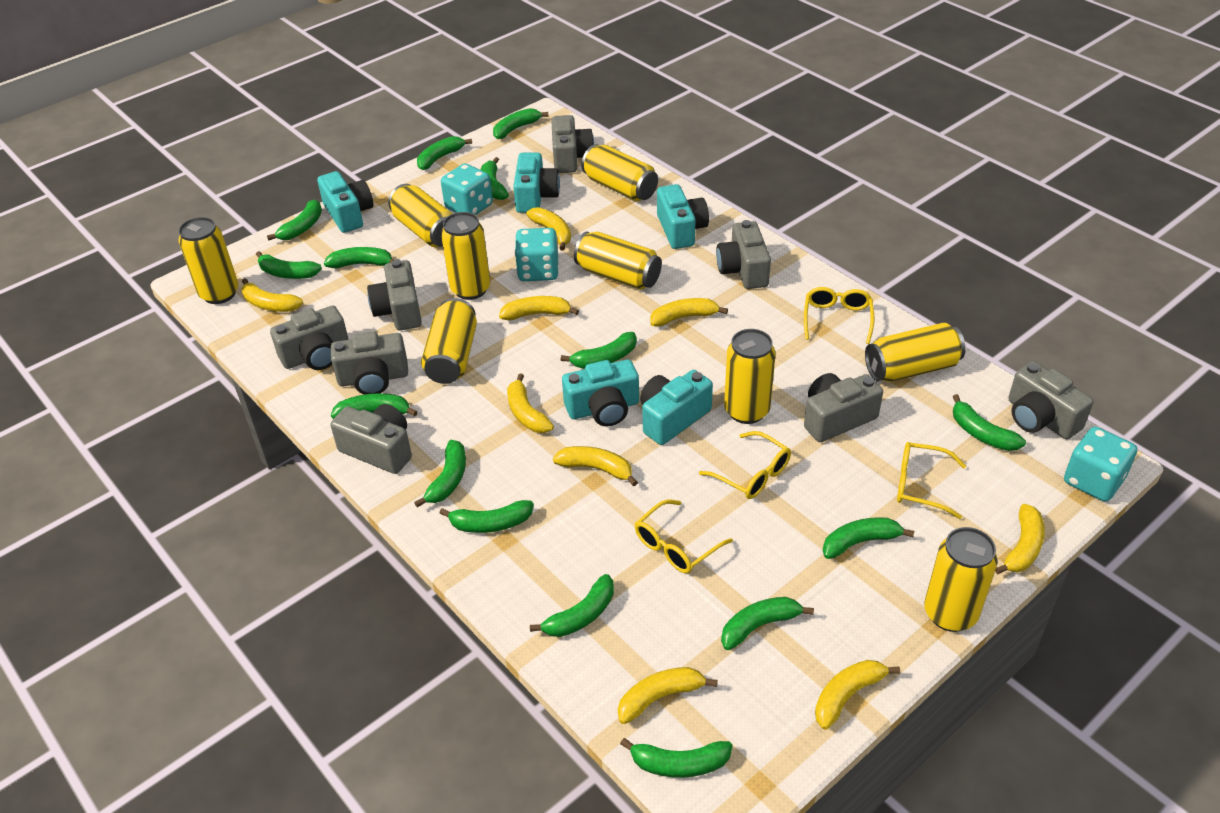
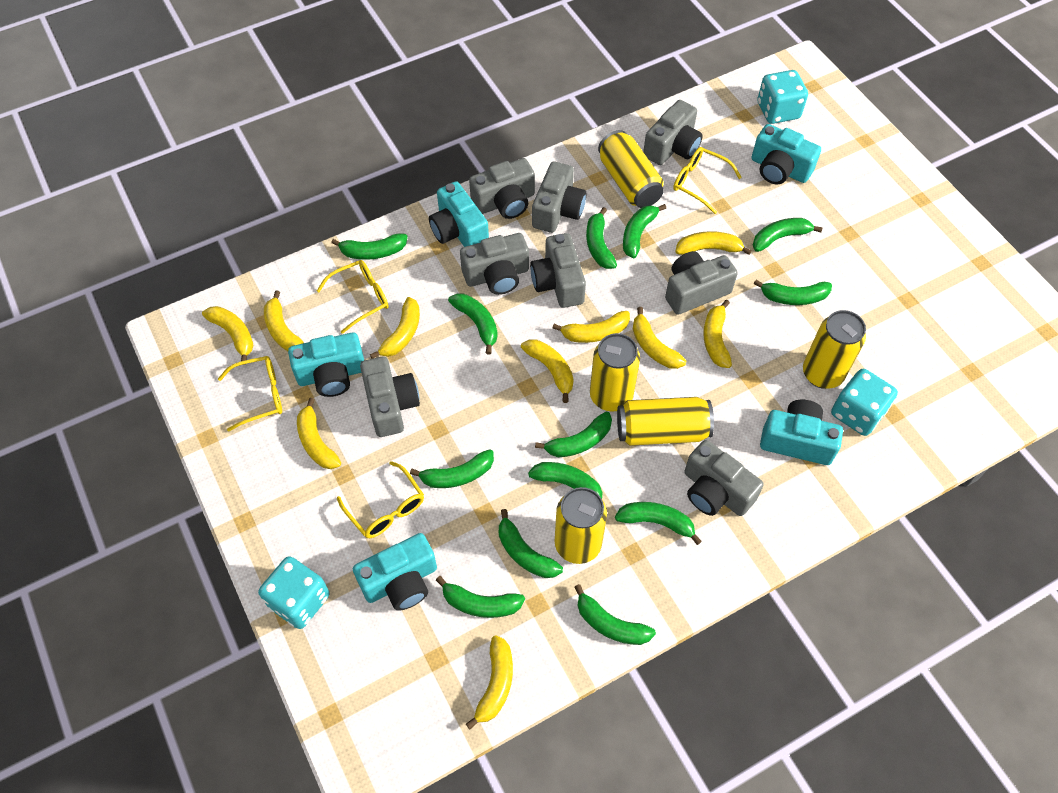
green banana: [256,251,322,279] [267,200,322,241] [324,247,394,268] [331,393,417,419] [414,440,466,508] [417,136,472,170] [440,500,534,533] [481,157,509,200] [493,108,549,139] [530,574,614,637] [561,332,637,369] [620,738,733,778] [721,597,814,650] [823,517,914,559] [953,394,1026,451] = 15 -> [331,233,407,260] [410,449,494,488] [436,576,525,618] [448,294,498,354] [499,509,563,578] [528,462,607,509] [535,412,612,457] [574,584,656,645] [586,207,617,269] [615,502,702,545] [623,204,666,258] [753,218,823,252] [754,279,832,305] = 13
yellow banana: [241,278,303,312] [499,296,579,320] [507,373,554,433] [526,207,571,250] [553,446,638,486] [618,667,718,724] [650,298,728,327] [815,660,900,730] [995,504,1045,574] = 9 -> [202,306,254,365] [264,290,304,351] [297,398,341,469] [370,297,420,359] [466,635,513,729] [521,340,574,403] [553,311,630,343] [633,307,686,369] [675,231,752,255] [703,300,732,368] = 10
yellow can: [179,217,238,304] [388,184,453,247] [421,298,477,384] [441,212,490,300] [574,232,662,290] [581,144,658,201] [724,329,776,424] [865,323,966,382] [924,527,998,632] = 9 -> [555,487,607,564] [590,333,640,412] [598,130,664,208] [617,397,714,446] [803,310,866,389] = 5

